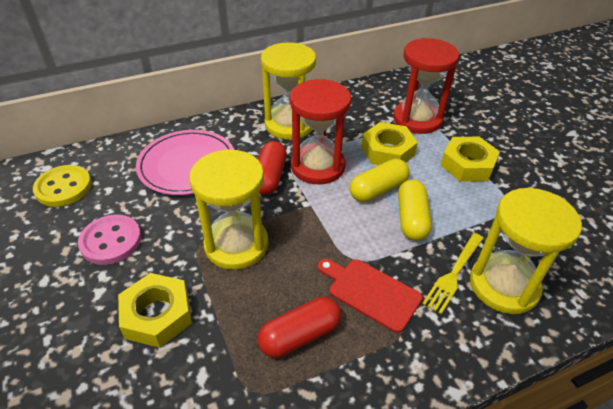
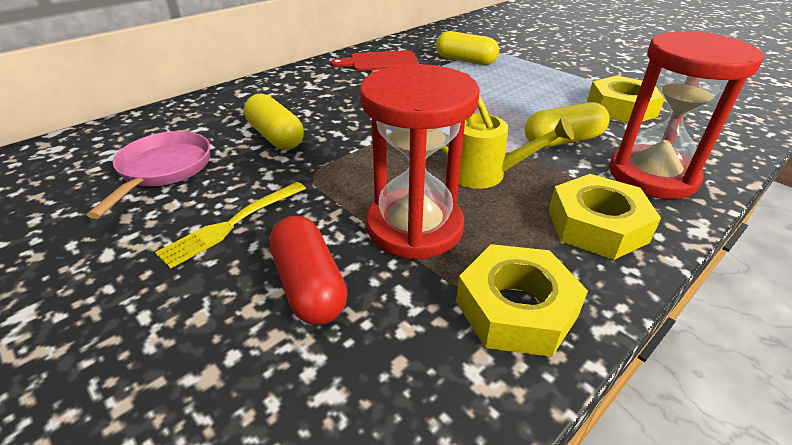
pink button: [78,215,141,265] = 1 -> none = 0
pink pan: none = 0 -> [87,131,210,219] = 1
pink plate: [136,130,234,195] = 1 -> none = 0
red capsule: [258,141,287,195] [258,297,341,358] = 2 -> [269,216,348,325] = 1
yellow button: [33,165,92,207] = 1 -> none = 0
yellow capsule: [350,159,409,202] [398,180,432,241] = 2 -> [244,93,304,150] [436,31,499,65] [525,102,610,147] = 3
yellow hourglass: [189,149,269,270] [261,42,316,140] [470,188,582,314] = 3 -> none = 0
yellow watering can: none = 0 -> [441,96,574,189] = 1

